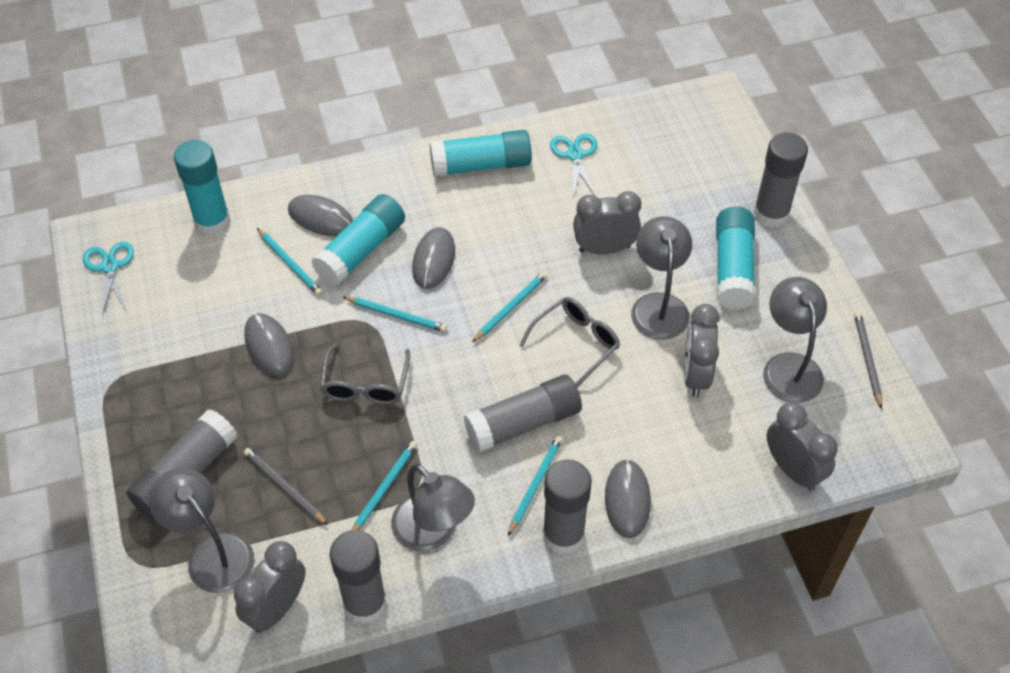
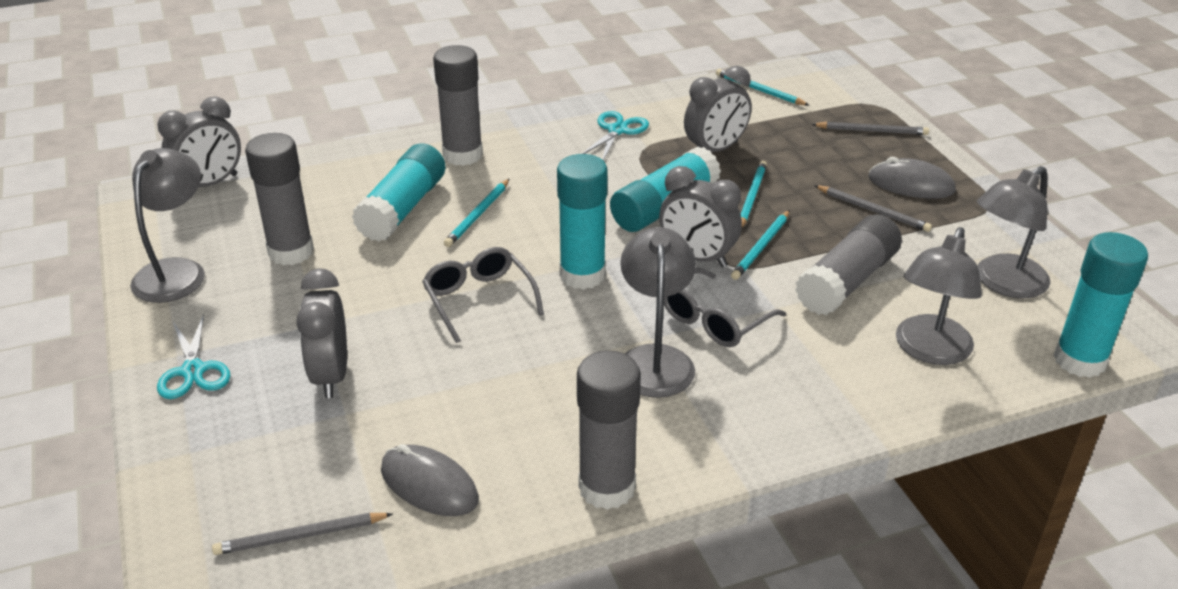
grey glue stick: [126,409,238,520] [330,530,387,624] [463,375,582,453] [543,460,592,555] [753,132,808,228] = 5 -> [245,133,314,266] [433,45,483,166] [577,350,641,510] [795,214,902,315] = 4
grey mouse: [244,313,294,376] [288,195,353,237] [412,227,455,289] [605,459,651,538] = 4 -> [381,444,479,516] [869,157,956,199] = 2
grey pencil: [244,448,328,525] [854,311,882,409] = 2 -> [212,513,393,555] [812,121,929,135] [814,185,932,232] = 3
turquoise pencil: [257,228,323,296] [343,297,447,332] [352,441,417,530] [472,271,548,342] [508,436,563,536] = 5 -> [444,179,509,247] [716,69,809,105] [731,210,790,280] [741,161,767,227] = 4

